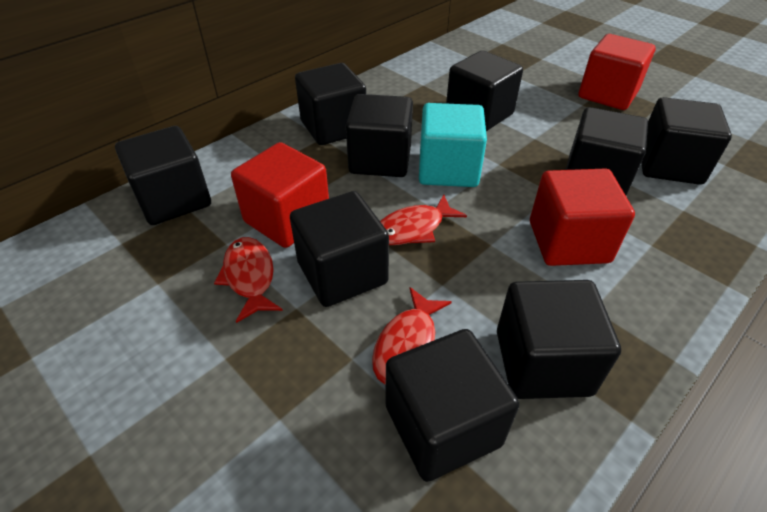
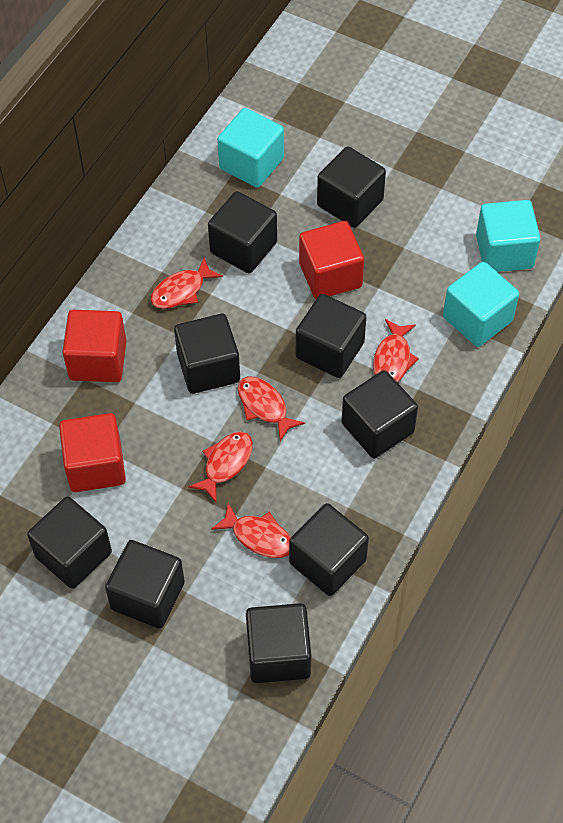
red fish: [214,237,283,323] [372,287,452,385] [380,195,467,245] = 3 -> [150,257,223,309] [188,431,253,502] [211,503,291,558] [237,377,305,441] [373,319,419,383] = 5
turquoise cube: [419,103,487,187] = 1 -> [217,108,284,188] [443,262,519,347] [476,200,541,272] = 3

